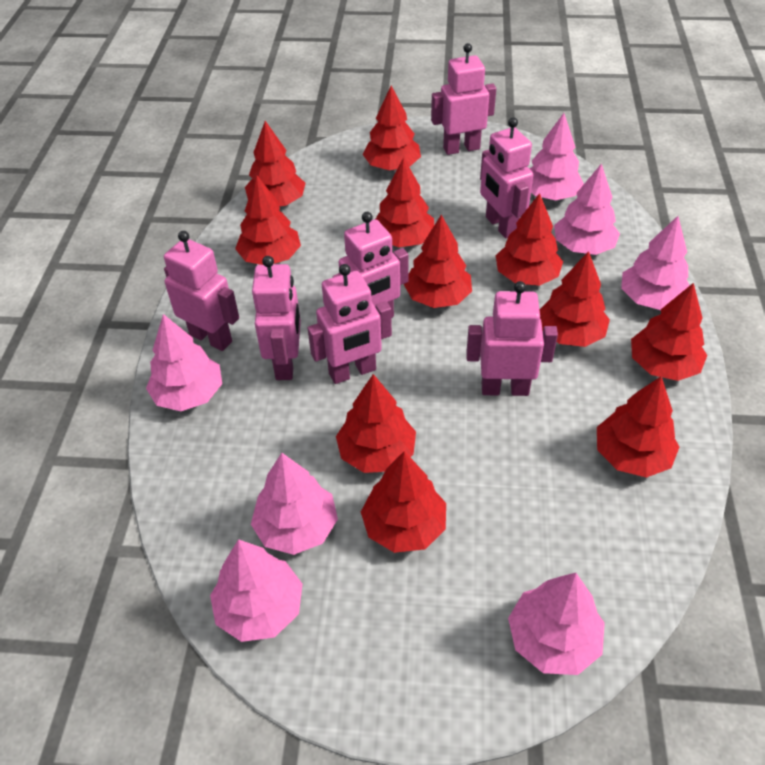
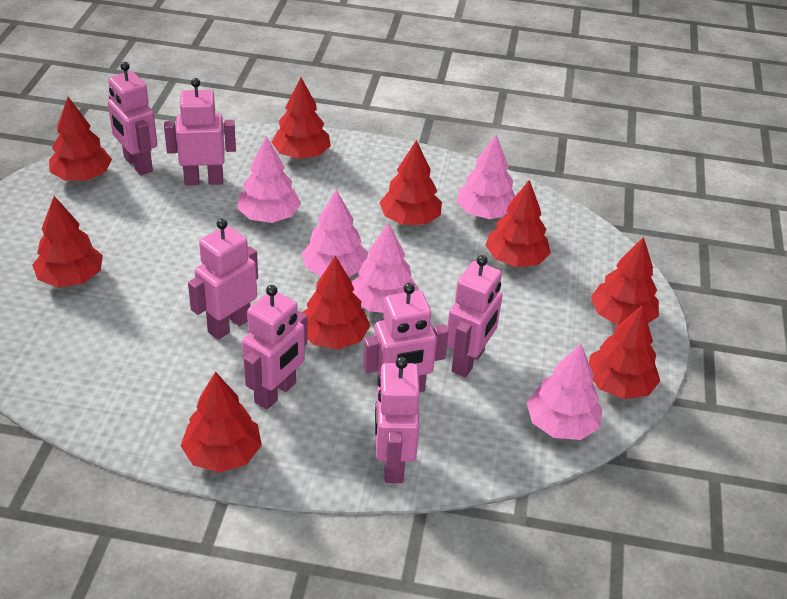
pink tree: [146,314,222,411] [210,539,303,642] [251,453,338,555] [508,573,605,675] [529,113,584,200] [554,163,620,255] [621,216,690,310] = 7 -> [237,136,301,223] [302,190,368,277] [352,223,419,313] [457,135,515,219] [527,344,602,440] = 5
red tree: [235,176,301,265] [245,121,305,206] [336,374,416,473] [361,451,446,553] [363,86,421,170] [376,157,434,247] [404,215,472,308] [496,193,563,286] [539,251,610,347] [597,376,679,478] [631,283,707,381] = 11 -> [32,196,103,287] [49,97,112,181] [181,372,262,473] [271,77,331,159] [302,256,370,350] [379,140,442,225] [485,180,551,267] [589,305,660,399] [591,237,659,325] = 9

